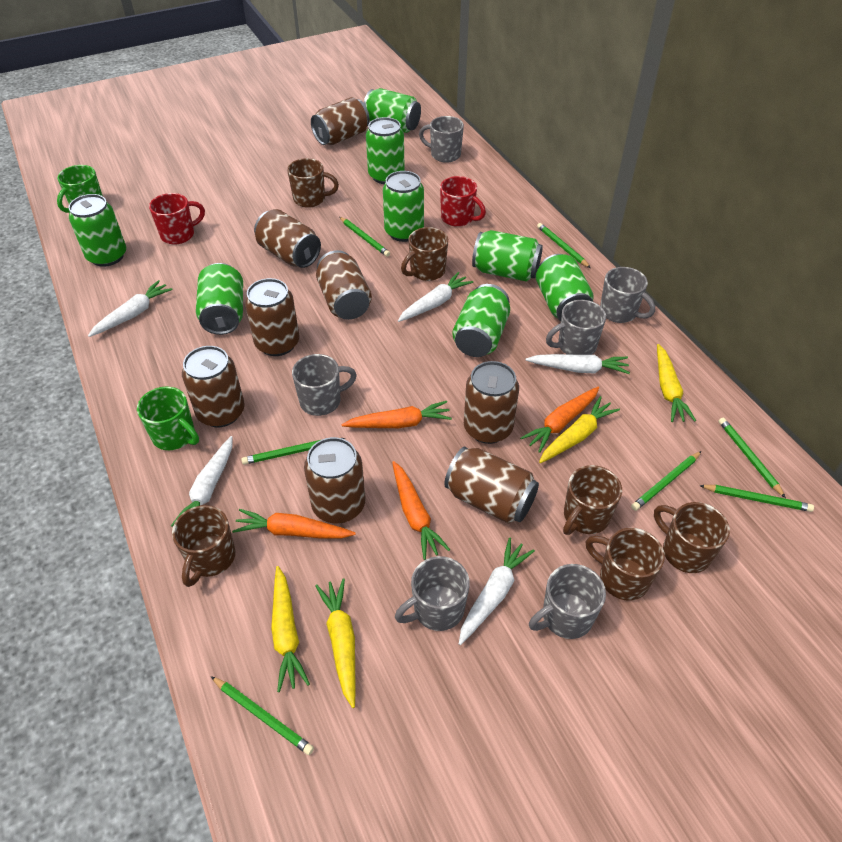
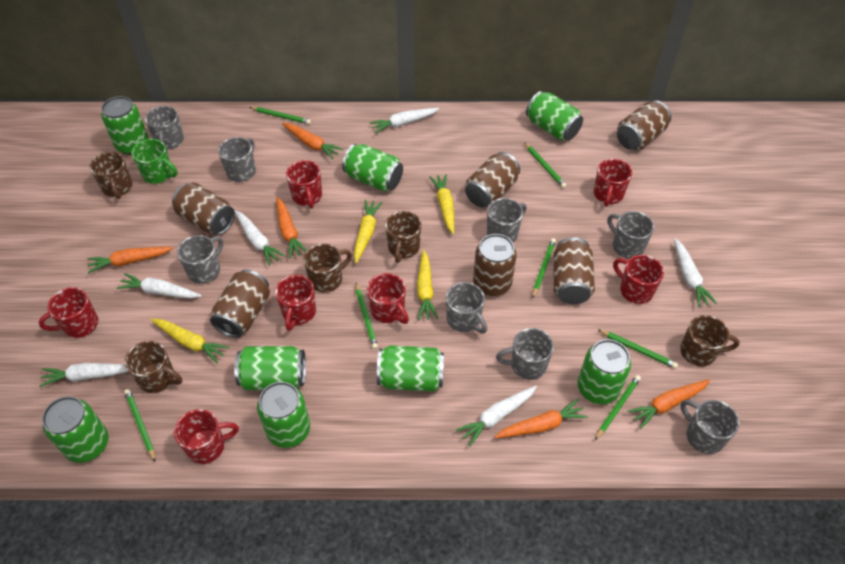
brown can: [182,346,245,427] [245,278,300,356] [254,209,321,268] [304,437,366,523] [311,97,370,145] [316,250,372,320] [444,446,539,523] [464,361,519,444] = 8 -> [172,182,235,235] [210,269,270,338] [465,152,520,208] [473,234,517,296] [553,237,595,304] [617,100,671,150] = 6
brown mug: [172,505,235,587] [287,158,339,208] [401,227,448,281] [563,465,622,535] [586,528,665,601] [654,502,730,573] = 6 -> [90,152,132,199] [125,341,182,393] [303,244,352,293] [385,211,421,263] [680,315,740,366] = 5
green mug: [57,165,103,213] [137,386,199,450] = 2 -> [131,139,178,184] = 1
grey mug: [292,354,357,416] [395,556,470,631] [419,116,464,163] [529,564,606,639] [546,300,606,355] [600,267,655,323] = 6 -> [145,106,184,150] [177,235,223,284] [218,137,256,182] [446,282,487,334] [487,198,527,242] [496,328,554,380] [608,211,654,259] [680,400,740,454] = 8
orange carrot: [232,509,356,539] [341,401,452,428] [392,461,450,560] [520,387,599,453] = 4 -> [87,247,173,273] [276,197,307,258] [282,123,343,159] [494,399,588,438] [627,379,710,429] = 5
red mug: [149,193,205,245] [440,176,486,227] = 2 -> [39,287,98,338] [174,409,239,464] [275,275,316,331] [286,160,322,209] [367,273,409,324] [594,158,632,207] [613,255,664,304] = 7
white carrot: [88,280,173,337] [171,436,233,527] [398,272,473,322] [459,537,535,645] [525,354,630,374] = 5 -> [39,363,128,387] [116,273,202,299] [235,210,285,266] [369,108,440,134] [456,386,537,446] [674,238,717,307] = 6

